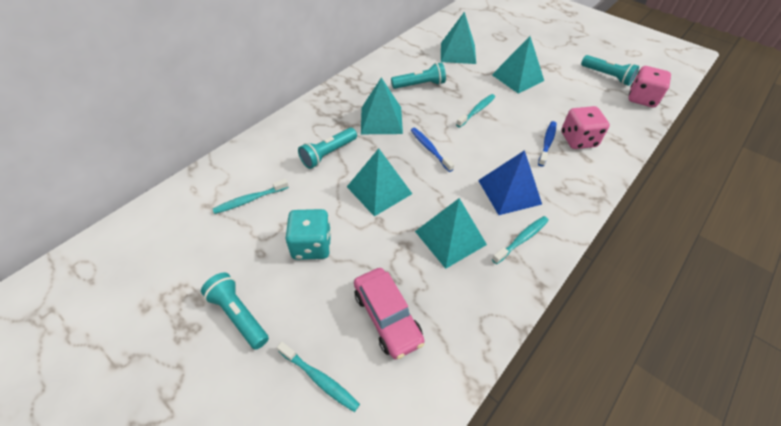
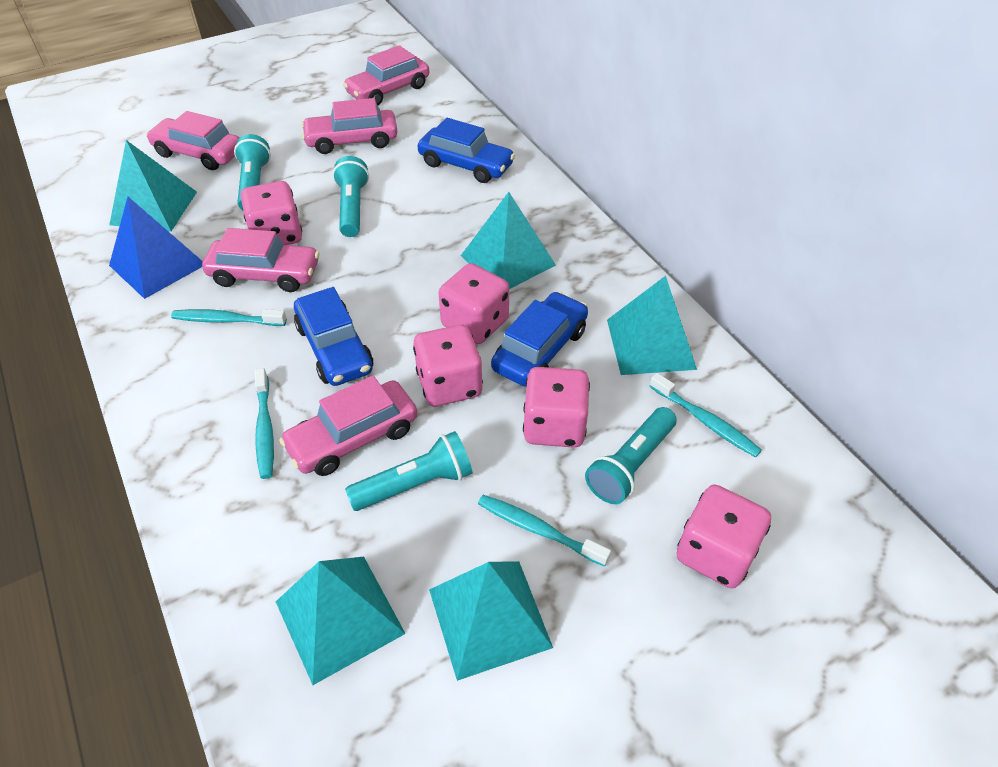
blue car: none = 0 -> [294,287,373,386] [418,118,515,183] [491,291,588,386] = 3
blue toothbrush: [411,128,454,172] [538,121,557,167] = 2 -> none = 0
pink car: [354,268,425,359] = 1 -> [146,111,240,170] [202,228,319,292] [279,375,417,476] [301,98,397,154] [343,45,429,105] = 5
pink dice: [561,106,610,149] [628,66,671,107] = 2 -> [241,181,302,245] [413,325,483,406] [438,263,509,344] [523,367,590,448] [676,484,771,588] = 5
turquoise dice: [286,209,331,260] = 1 -> none = 0

